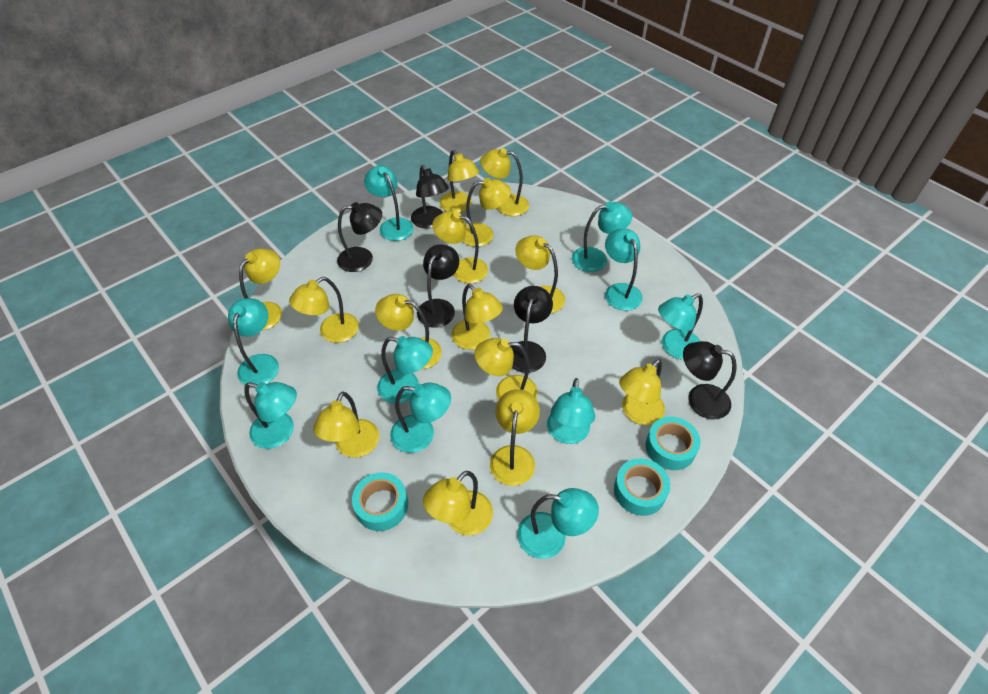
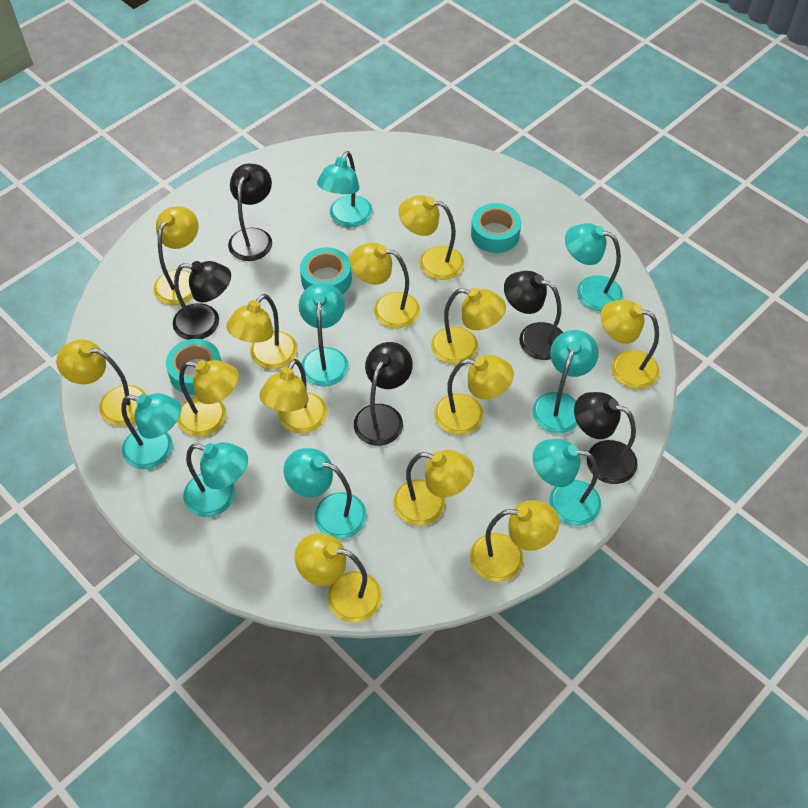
turquoise lamp: [228,298,279,385] [244,382,297,449] [364,165,414,241] [377,336,433,404] [390,383,451,453] [517,488,599,559] [547,378,595,444] [572,202,632,272] [605,228,643,311] [658,293,703,360] = 10 -> [121,393,181,469] [183,442,248,517] [284,448,367,539] [299,283,349,387] [317,151,373,227] [532,330,599,433] [533,439,601,526] [565,223,623,311] = 8
yellow lamp: [239,248,282,330] [289,277,359,343] [313,392,379,458] [375,294,442,369] [423,471,493,535] [432,211,488,283] [439,150,479,213] [451,284,503,350] [462,178,511,247] [474,338,538,400] [480,148,529,216] [490,389,540,486] [515,235,565,313] [619,359,665,425] = 14 -> [56,339,147,426] [153,206,199,305] [177,360,239,437] [226,294,298,369] [259,359,327,434] [295,533,382,623] [350,243,420,328] [393,450,474,526] [398,195,464,280] [431,288,506,365] [434,355,514,435] [470,500,560,582] [601,300,660,389] = 13

